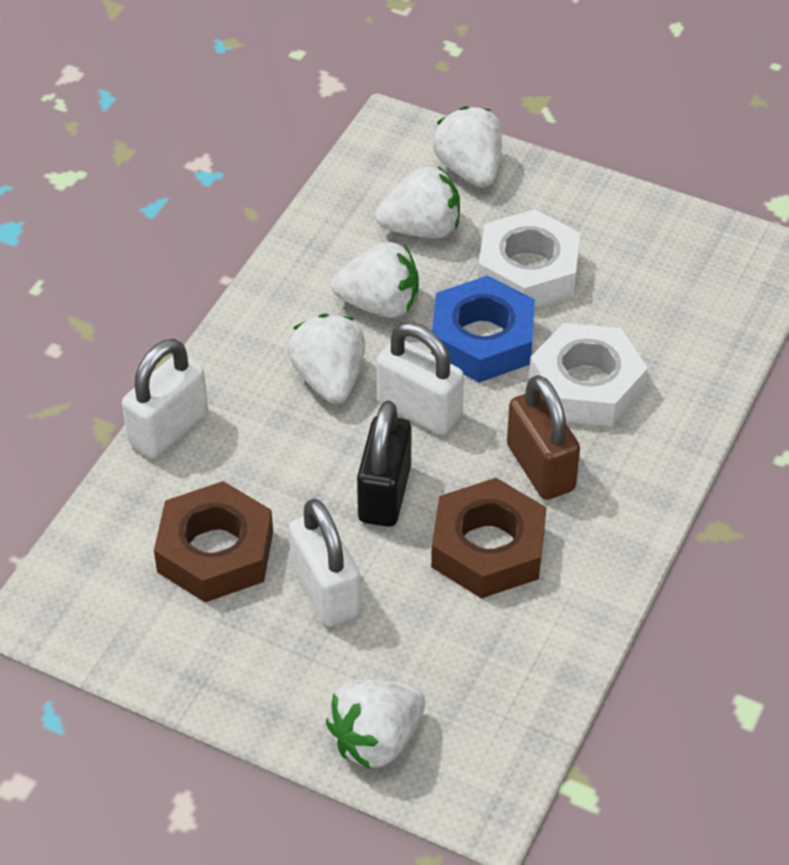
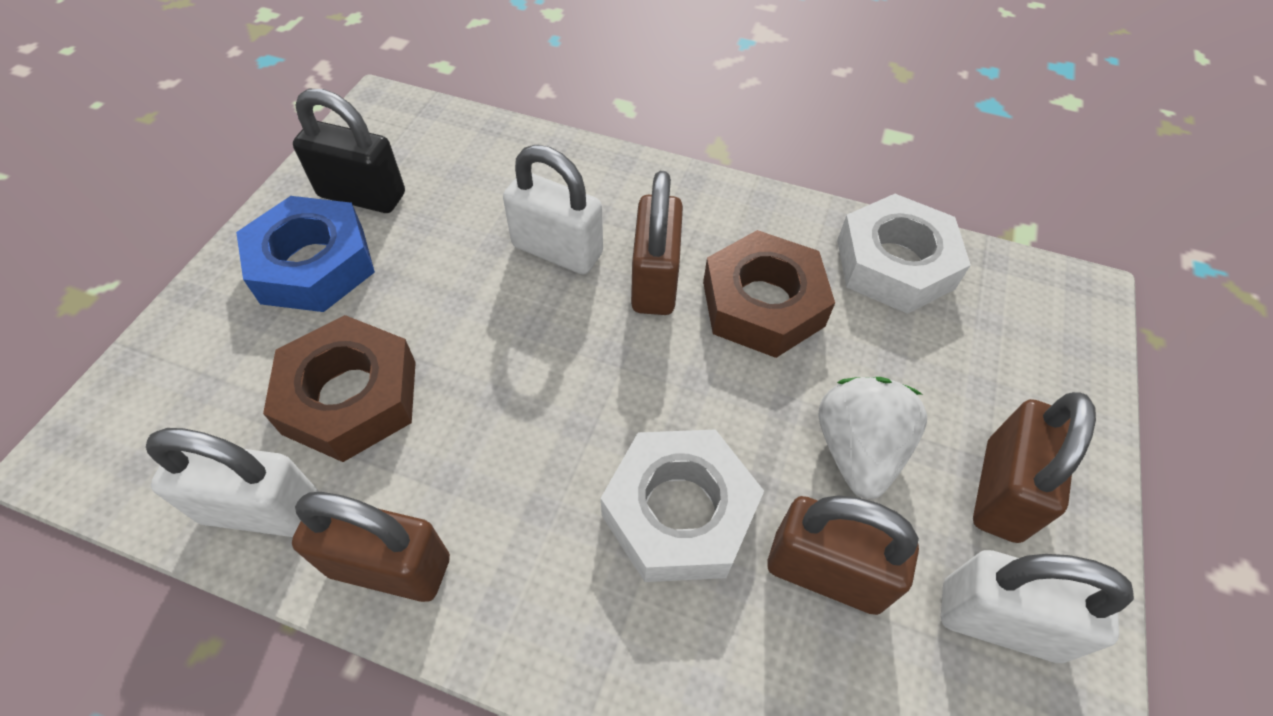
brown padlock: [507,375,580,500] = 1 -> [292,492,450,602] [631,171,683,315] [767,495,919,615] [973,392,1096,543] = 4
white strawberry: [287,314,365,404] [326,680,425,769] [331,242,419,318] [375,166,460,238] [433,106,502,187] = 5 -> [818,377,927,499] = 1

